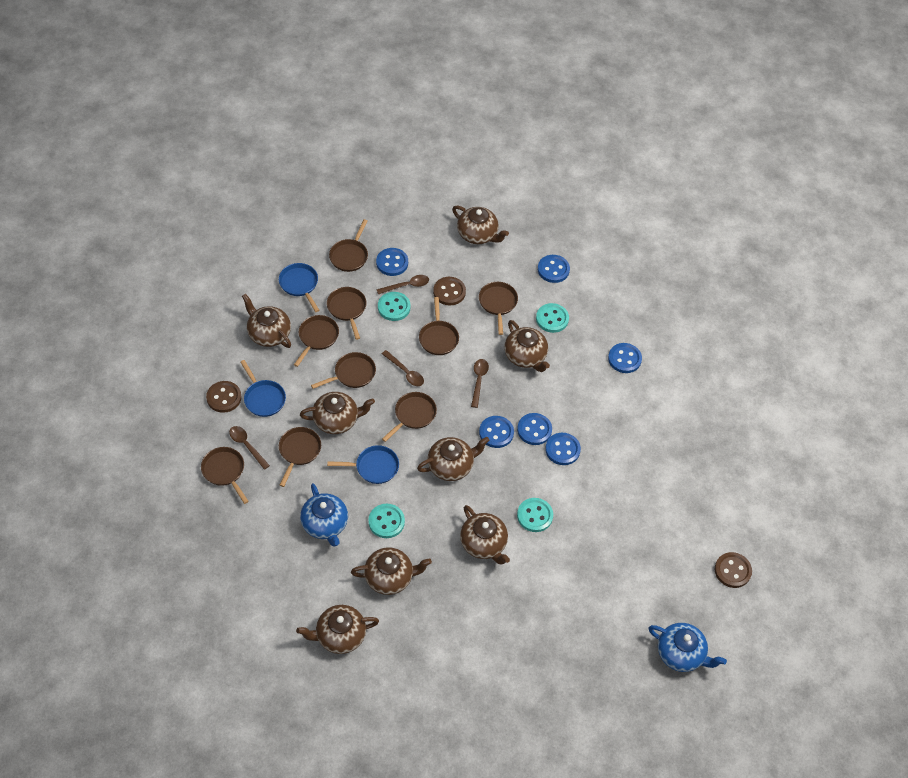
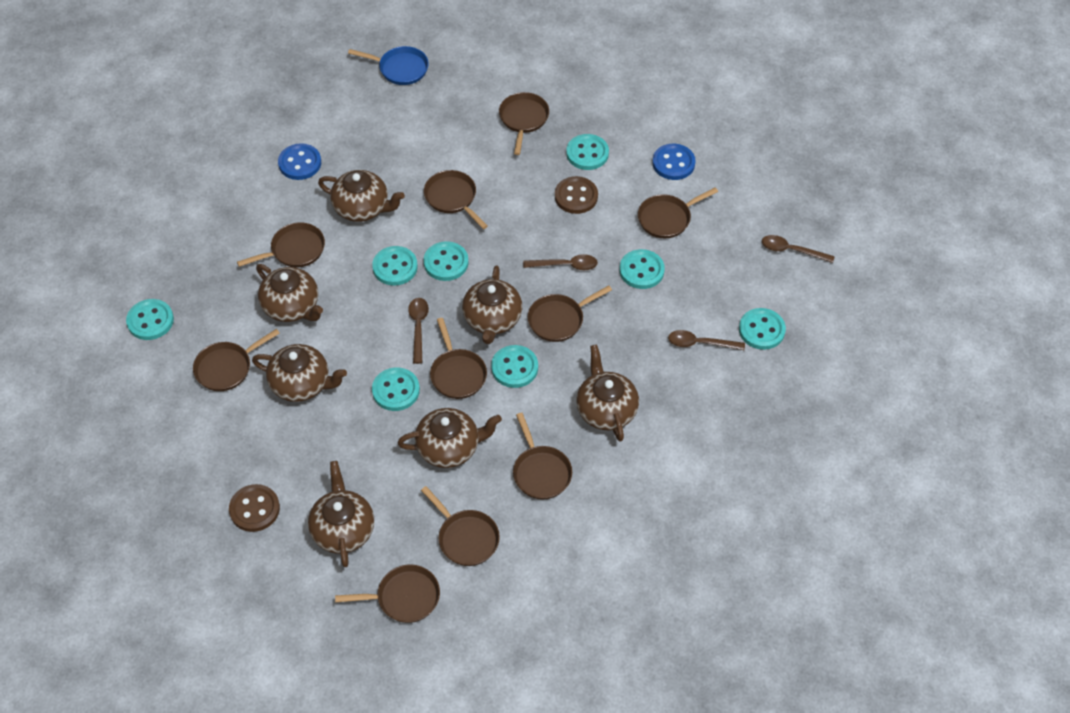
blue button: [376,248,408,276] [479,416,514,448] [517,413,552,445] [538,255,570,283] [545,433,581,465] [608,343,642,373] = 6 -> [278,143,321,180] [652,144,696,180] = 2
blue pan: [240,360,286,417] [279,263,319,312] [327,445,399,484] = 3 -> [348,46,429,85] = 1
blue teapot: [300,483,348,547] [649,623,727,672] = 2 -> none = 0
brown button: [206,381,242,413] [433,277,466,305] [715,552,752,588] = 3 -> [229,484,280,532] [555,176,598,214] = 2
brown pan: [201,447,249,504] [279,427,321,487] [294,315,339,367] [311,352,376,389] [327,287,367,340] [329,219,368,272] [382,392,437,442] [419,297,459,355] [479,282,518,335] = 9 -> [193,329,280,391] [237,222,325,267] [335,565,440,623] [421,486,500,566] [424,170,488,229] [430,318,487,399] [499,92,549,155] [513,413,572,500] [528,285,612,342] [638,187,718,238] = 10
brown teapot: [242,294,291,348] [296,605,379,654] [300,392,375,434] [351,547,432,595] [417,437,490,481] [452,205,509,244] [460,505,510,565] [504,320,550,372] = 8 -> [252,344,347,402] [256,264,323,322] [308,461,374,567] [318,170,405,222] [398,408,502,468] [462,266,522,344] [576,345,639,442] = 7
turquoise button: [368,504,405,538] [378,292,411,321] [517,498,553,532] [536,303,569,333] = 4 -> [126,299,174,340] [372,246,418,286] [372,368,420,411] [424,241,469,281] [491,345,538,388] [566,134,609,170] [619,249,665,289] [739,308,786,350] = 8

